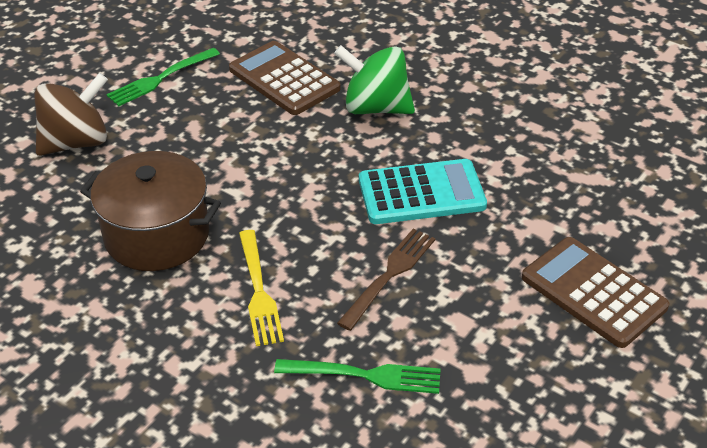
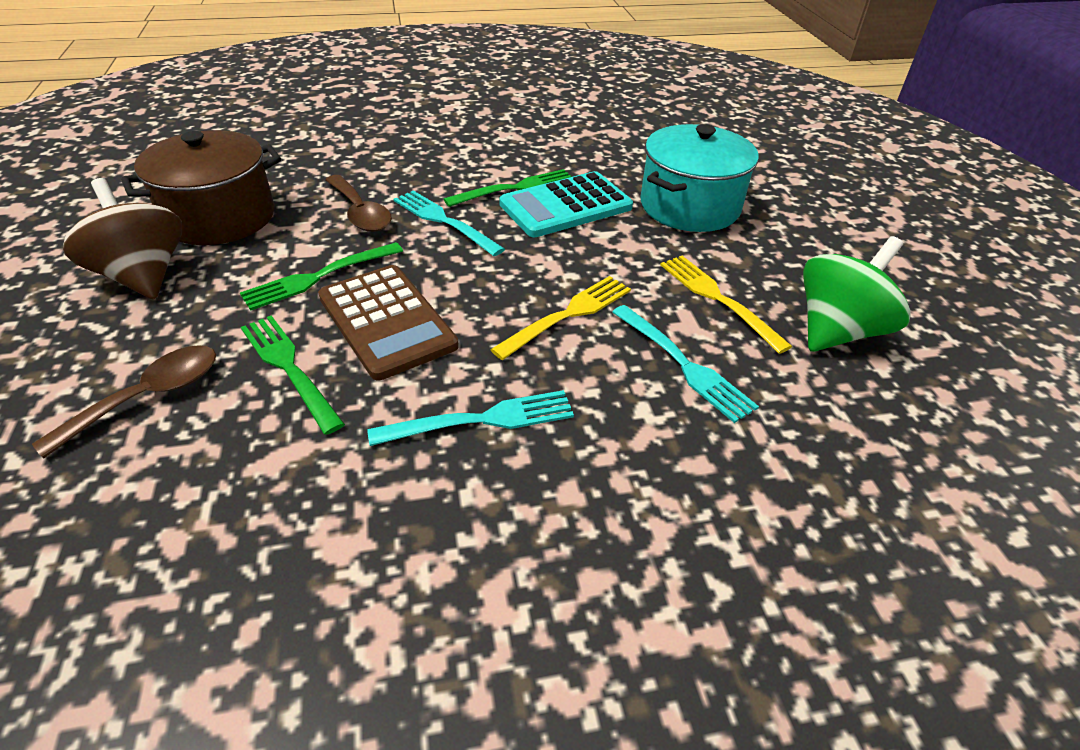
brown calculator: [229,41,341,115] [522,237,669,348] = 2 -> [318,265,459,380] = 1
brown fork: [337,229,435,331] = 1 -> none = 0
brown spoon: none = 0 -> [32,345,216,458] [325,175,392,232] = 2
green fork: [106,48,220,107] [274,359,441,394] = 2 -> [240,242,403,311] [241,315,345,435] [444,169,572,207] = 3
turquoise fork: none = 0 -> [367,390,574,446] [394,190,505,256] [612,305,759,423] = 3
turquoise pot: none = 0 -> [640,124,759,232] = 1
yellow fork: [239,230,284,346] = 1 -> [490,276,631,360] [660,256,792,354] = 2

